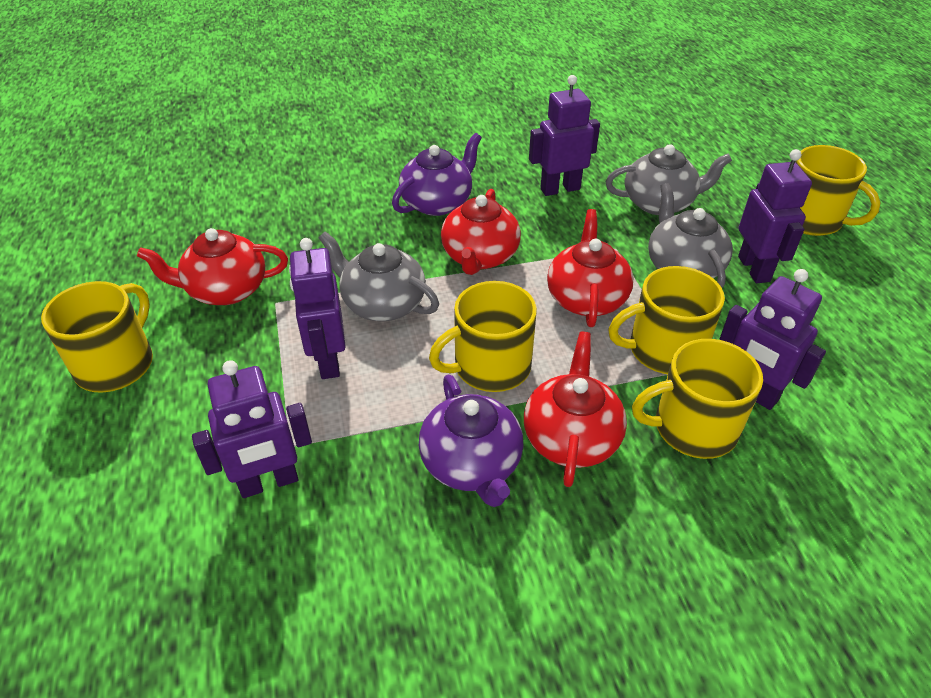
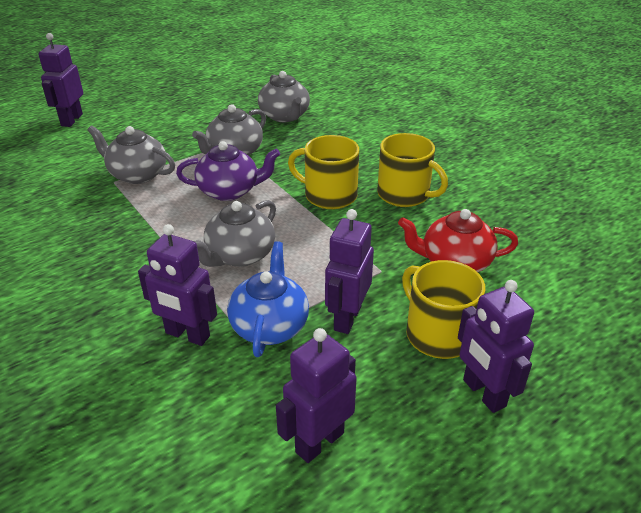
blue teapot: none = 0 -> [227,241,309,357] = 1
grey teapot: [319,231,439,321] [606,144,732,215] [648,183,733,288] = 3 -> [87,125,175,184] [192,104,266,156] [194,200,276,267] [258,71,310,122] = 4
purple teapot: [392,133,482,216] [419,375,524,507] = 2 -> [176,141,280,201] = 1
red teapot: [137,228,288,305] [441,189,521,275] [524,332,627,487] [547,209,633,327] = 4 -> [398,209,518,272] = 1
yellow mug: [41,281,153,393] [429,281,537,392] [608,266,725,374] [632,339,763,459] [795,145,881,236] = 5 -> [288,135,359,209] [377,133,448,207] [402,260,485,359] = 3

